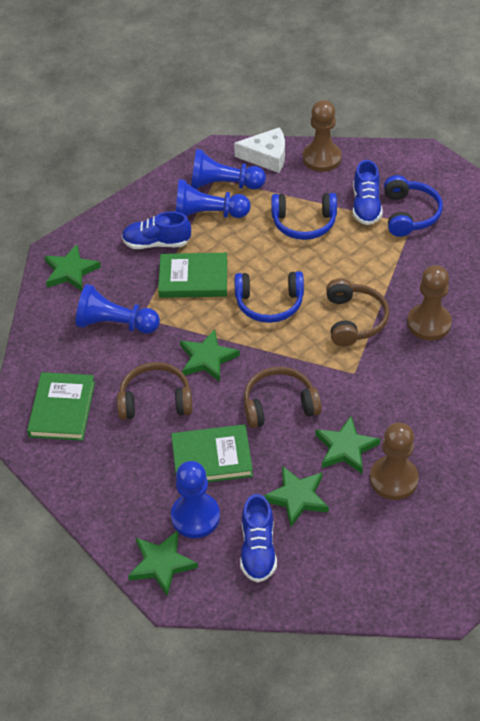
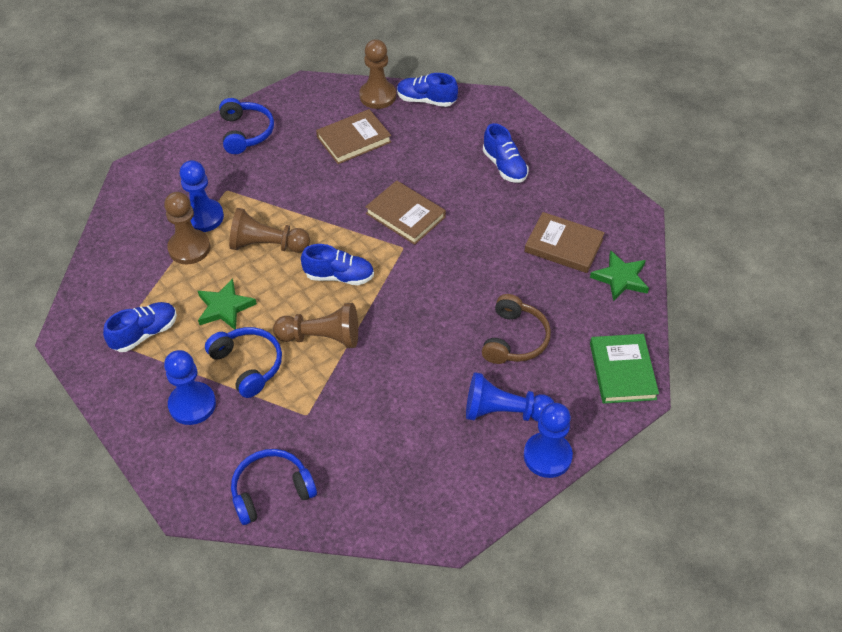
blue shoe: [122,211,191,249] [240,494,277,583] [353,160,383,225] = 3 -> [103,302,177,352] [301,244,374,285] [397,73,458,107] [483,123,529,183] = 4
brown book: none = 0 -> [316,109,391,164] [365,180,446,245] [524,212,605,273] = 3
brown headphones: [117,362,193,420] [244,367,322,428] [326,279,389,346] = 3 -> [482,294,551,364] = 1
brown pawn: [303,100,342,172] [370,423,419,500] [407,265,452,341] = 3 -> [164,192,210,264] [229,208,310,253] [273,303,358,348] [359,39,396,109] = 4
green book: [27,372,95,441] [158,253,227,298] [171,424,253,482] = 3 -> [590,334,659,404] = 1
green star: [44,244,101,291] [128,530,198,596] [180,329,240,382] [264,466,329,527] [315,416,380,474] = 5 -> [198,278,257,330] [590,250,649,301] = 2
white cheese: [234,127,285,173] = 1 -> none = 0

